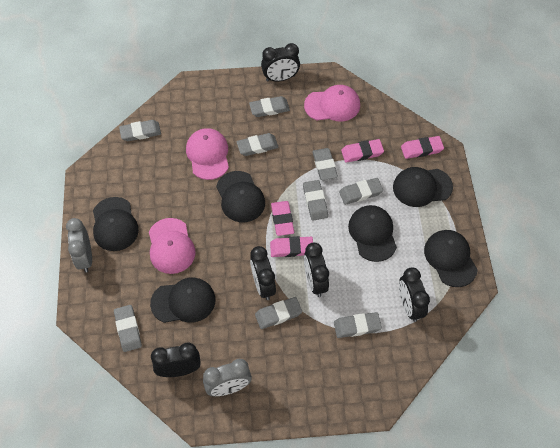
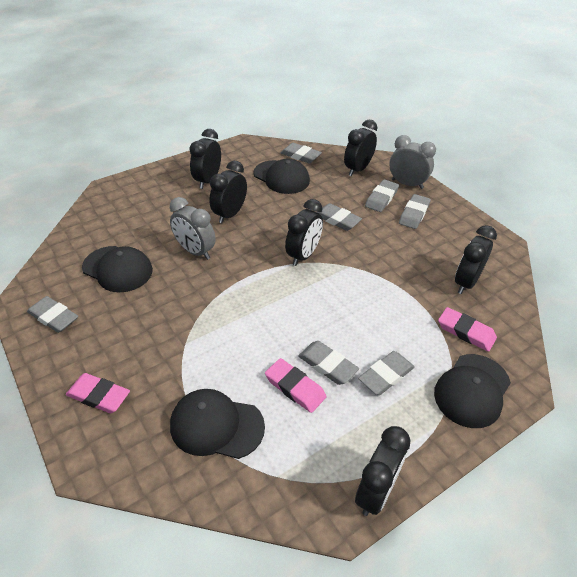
black cap: [93,197,139,251] [150,277,215,323] [216,171,265,222] [348,205,397,262] [393,167,453,207] [424,230,478,287] = 6 -> [82,246,153,292] [170,389,265,459] [254,159,310,194] [434,354,511,428] = 4
black clock: [151,342,201,377] [250,246,276,300] [261,43,300,82] [304,243,329,297] [399,267,430,322] = 5 -> [189,129,221,189] [209,161,247,223] [285,199,323,266] [344,120,377,176] [355,426,410,516] [455,225,497,294] = 6
grey eraser: [114,305,142,352] [119,120,161,141] [236,133,279,156] [249,96,290,117] [255,297,302,329] [303,180,328,220] [312,148,338,180] [334,312,382,338] [339,178,383,205] = 9 -> [27,296,78,333] [281,143,322,163] [298,341,359,385] [317,203,362,231] [358,351,415,395] [365,179,399,212] [399,194,431,229] = 7
pink cap: [149,218,196,274] [186,128,229,180] [304,85,360,121] = 3 -> none = 0
pink eraser: [270,236,313,257] [271,201,294,236] [341,139,384,163] [401,136,444,159] = 4 -> [66,373,130,413] [265,358,327,413] [438,307,497,352] = 3

